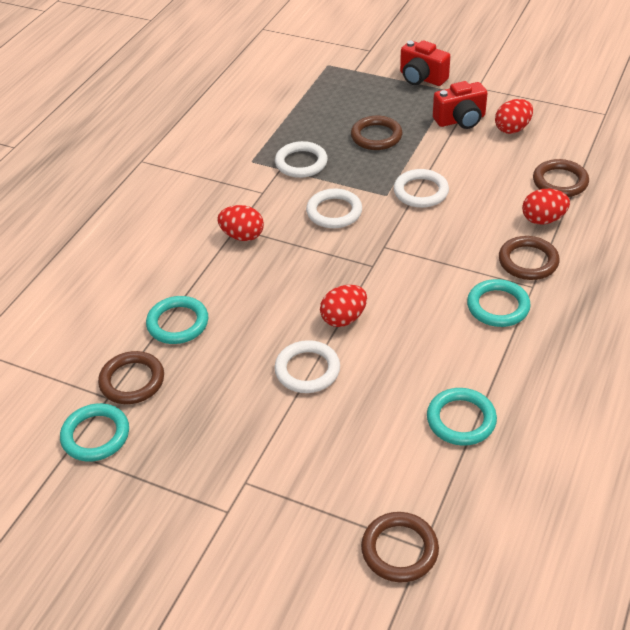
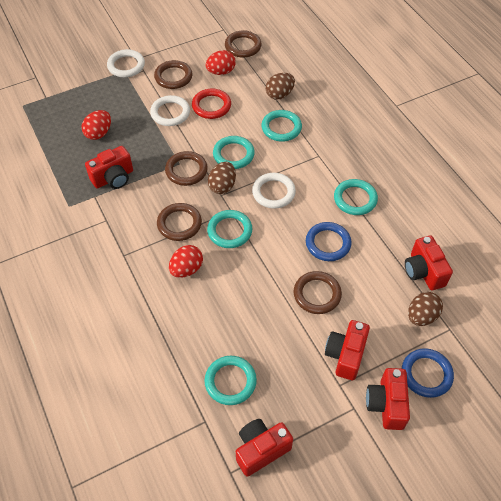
blue ring: none = 0 -> [306,222,352,261] [402,348,454,398] = 2
brown egg: none = 0 -> [208,162,236,194] [265,73,295,99] [408,292,443,326] = 3
red camera: [400,40,450,86] [433,81,487,129] = 2 -> [85,146,133,189] [236,419,293,477] [325,320,370,380] [366,368,410,430] [405,235,453,290] = 5
red egg: [217,205,264,241] [320,285,367,327] [495,99,533,134] [522,189,570,224] = 4 -> [81,110,111,140] [169,245,203,278] [206,50,236,75] = 3
red ring: none = 0 -> [192,89,231,119] = 1
turquoise ring: [60,403,129,461] [146,296,208,344] [427,388,497,446] [467,279,531,327] = 4 -> [204,356,257,405] [207,210,252,248] [213,136,255,169] [261,110,302,142] [334,179,378,215] = 5
white ring: [274,340,340,393] [275,141,328,178] [306,188,362,228] [394,169,449,208] = 4 -> [107,49,145,78] [150,95,190,126] [252,173,296,209] = 3

